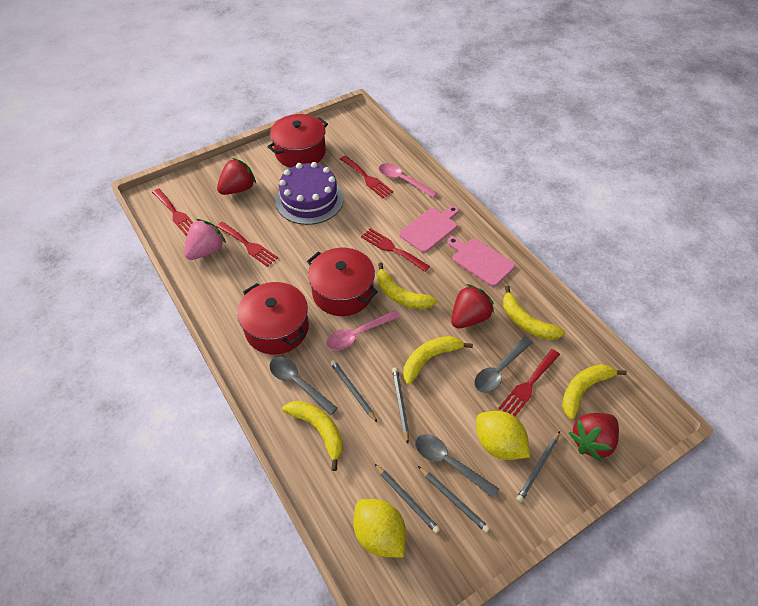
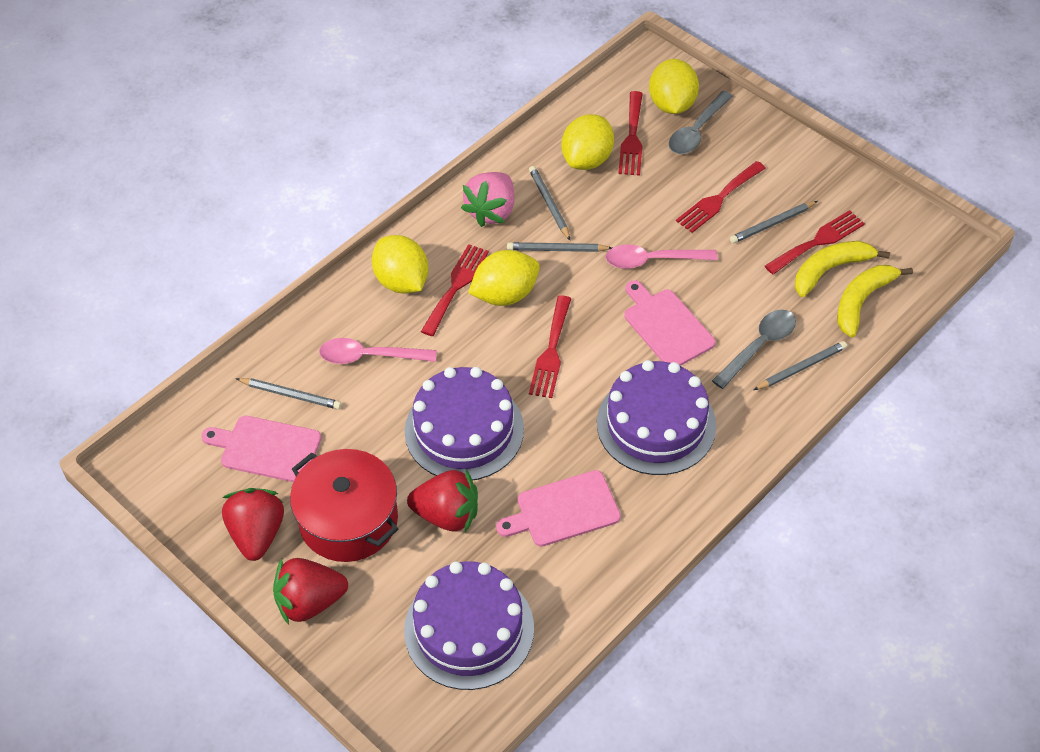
grey spoon: [269,357,338,416] [415,434,499,498] [474,337,533,393] = 3 -> [669,91,733,154] [712,310,796,389] = 2
pink cutting board: [399,206,459,253] [447,237,515,287] = 2 -> [201,416,322,482] [496,470,621,547] [624,280,716,366] = 3
purple cake: [275,162,344,225] = 1 -> [404,561,534,690] [405,367,524,480] [597,360,716,475] = 3
red pot: [237,282,309,354] [267,114,328,168] [307,248,378,316] = 3 -> [290,449,398,562] = 1
yellow banana: [282,401,343,471] [377,262,437,309] [403,336,473,385] [503,285,565,340] [562,364,627,420] = 5 -> [795,241,890,297] [837,265,913,337] = 2
yellow lemon: [353,499,406,558] [476,411,530,460] = 2 -> [372,235,429,294] [468,250,540,306] [562,114,614,170] [649,59,699,114] = 4

